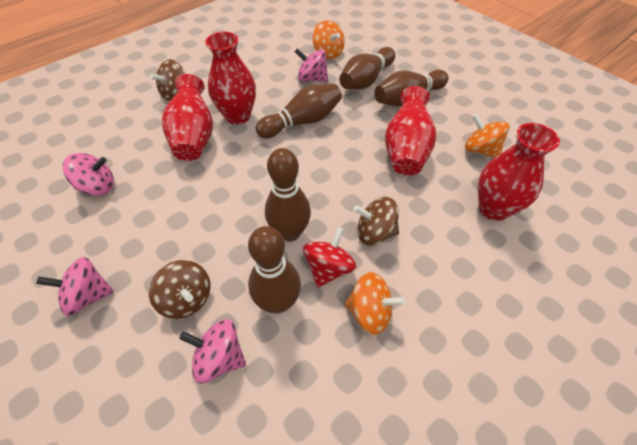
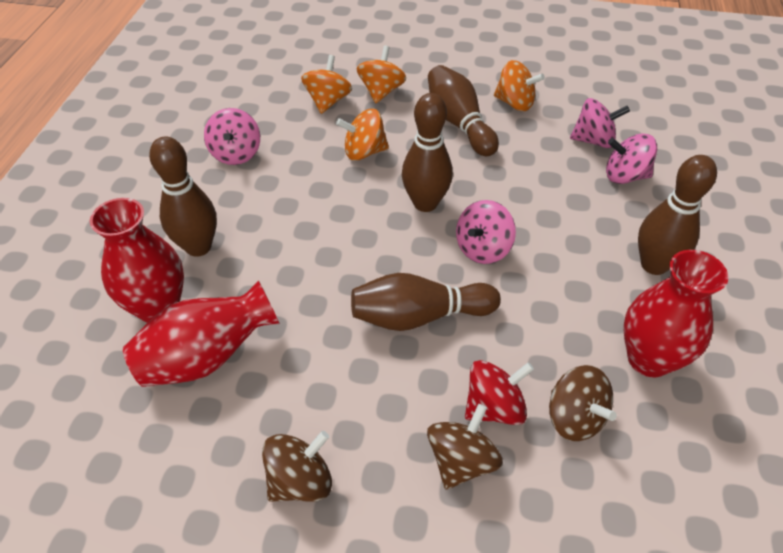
orange spinning top: [312,20,345,59] [345,272,405,335] [465,114,510,158] = 3 -> [301,55,352,114] [336,109,389,161] [356,45,406,103] [494,60,545,111] = 4
red vase: [162,74,213,161] [205,32,256,125] [385,86,436,176] [478,123,560,221] = 4 -> [90,198,184,323] [123,280,280,387] [624,250,729,377] = 3

